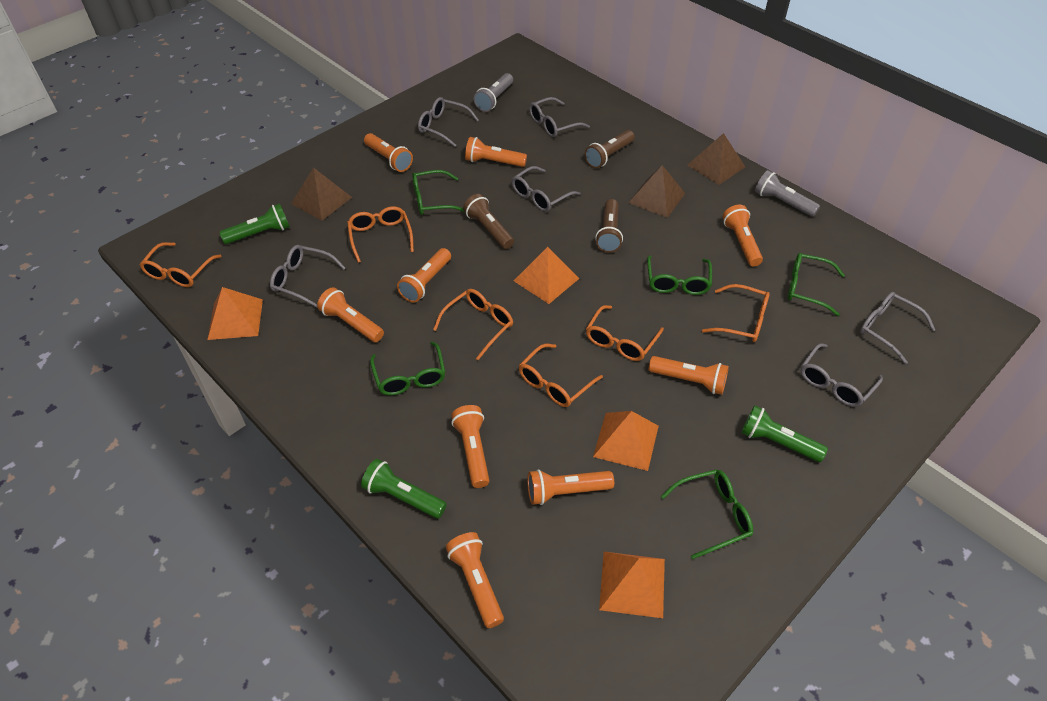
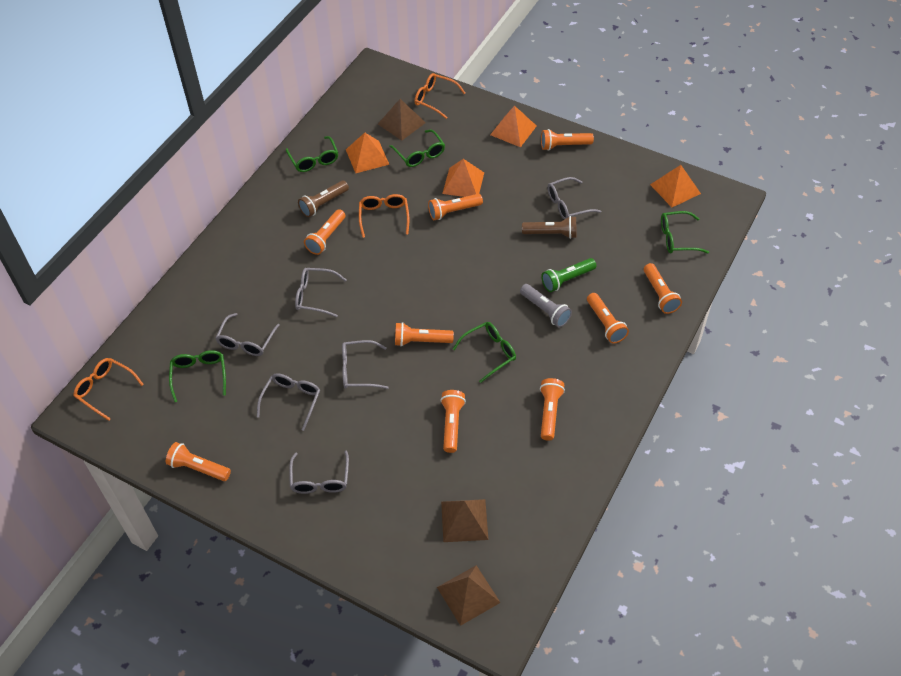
brown flashlight: [463,194,514,249] [584,130,635,168] [595,199,623,253] = 3 -> [298,181,349,217] [522,216,576,239] = 2
green flashlight: [219,203,290,244] [361,459,447,518] [741,405,828,462] = 3 -> [541,258,596,292] = 1
grey flashlight: [474,73,513,112] [755,170,820,217] = 2 -> [520,284,572,327] = 1
orange glasses: [140,242,222,287] [347,206,414,263] [433,289,513,360] [519,344,603,407] [586,305,664,361] [702,284,770,342] = 6 -> [73,358,144,421] [359,194,409,238] [414,73,465,119] = 3

